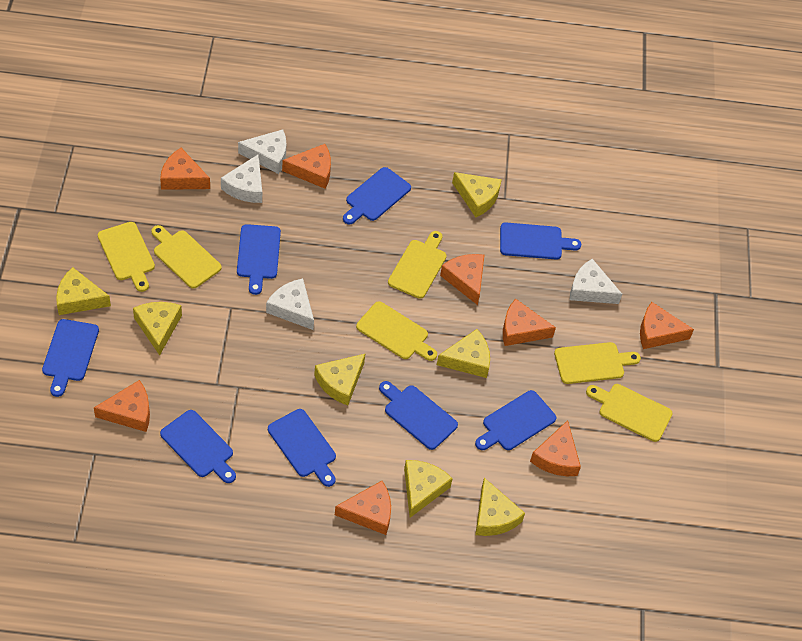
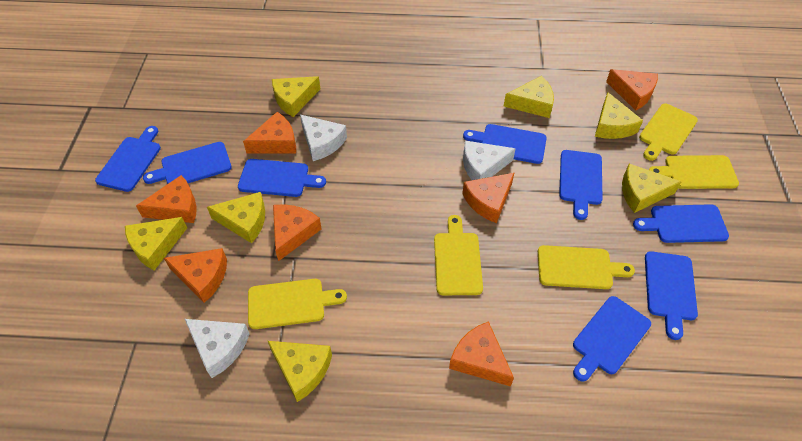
orange cheese: [94,380,150,432] [160,148,210,190] [282,144,331,189] [335,481,391,535] [440,254,484,305] [503,299,556,346] [530,420,581,476] [640,302,694,349] = 8 -> [136,175,197,223] [164,248,227,303] [243,112,296,154] [273,204,322,261] [449,321,514,387] [462,173,514,223] [606,69,658,111] = 7
white cheese: [221,154,262,203] [238,130,286,174] [266,278,314,330] [570,259,622,304] = 4 -> [185,319,250,378] [300,115,347,161] [463,141,516,180] = 3
yellow cutting board: [98,222,155,292] [151,225,222,289] [356,301,437,361] [388,231,447,299] [554,342,641,384] [586,384,673,442] = 6 -> [248,279,347,329] [434,215,483,295] [538,245,635,289] [639,103,698,161] [649,155,739,189] = 5

